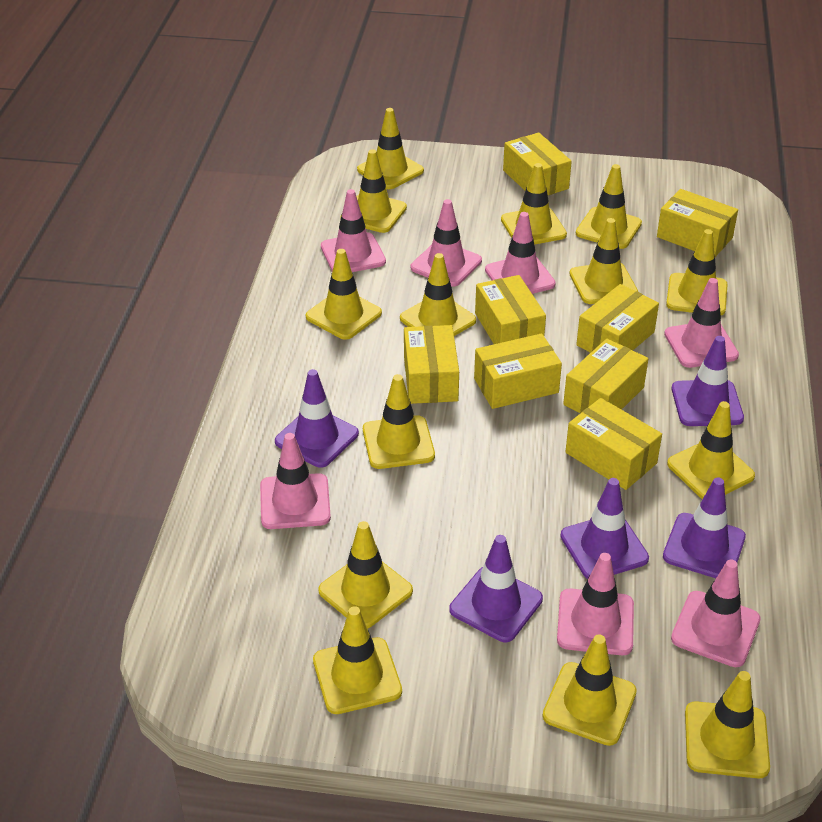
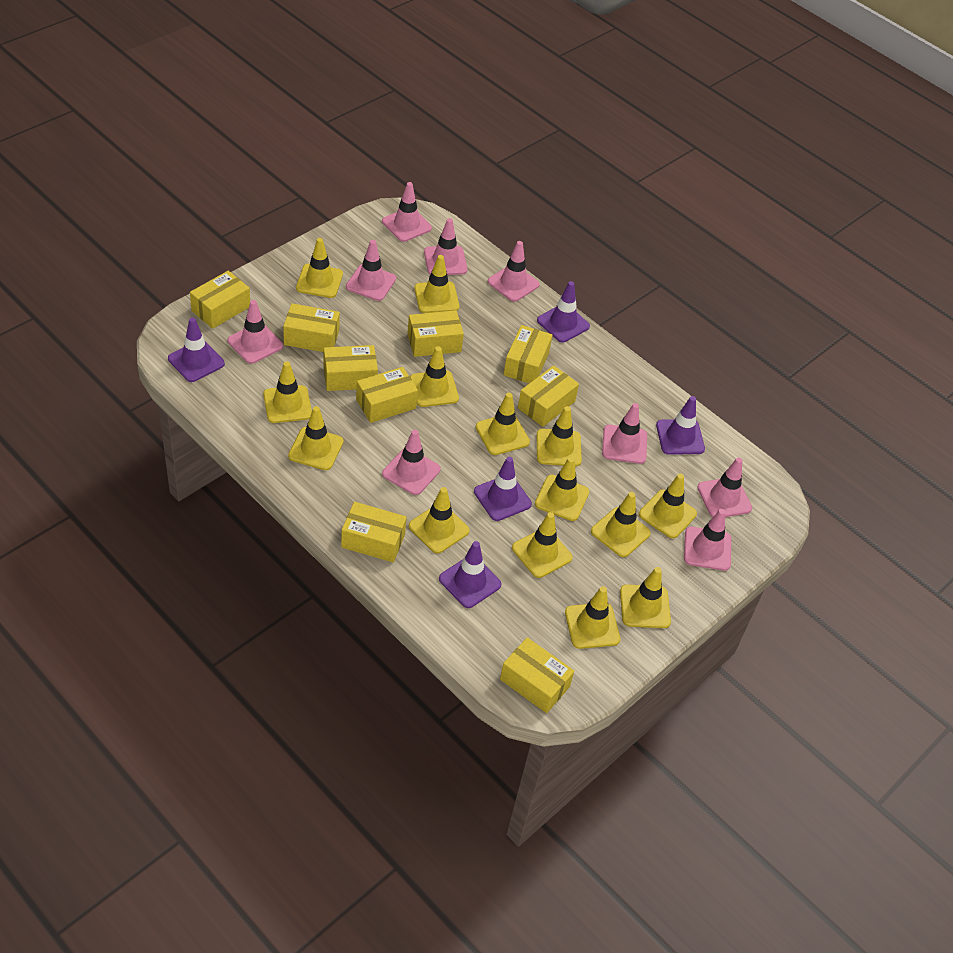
pink traffic cone: [260,433,331,529] [321,189,386,272] [411,199,482,287] [485,212,556,294] [557,553,634,655] [664,278,739,368] [671,559,761,667] = 7 -> [228,300,283,364] [346,240,396,301] [382,182,432,242] [382,430,441,495] [424,218,467,275] [488,241,540,302] [602,403,647,464] [684,509,731,571] [697,457,752,517] = 9
yellow box: [404,325,459,404] [474,333,562,409] [475,275,546,344] [503,132,572,195] [563,338,648,413] [565,398,662,490] [576,284,659,353] [657,189,738,257] = 8 -> [190,271,250,329] [283,303,340,352] [324,345,378,391] [341,502,407,562] [356,367,418,423] [407,310,464,357] [500,637,574,713] [503,325,553,383] [518,365,579,427] = 9

